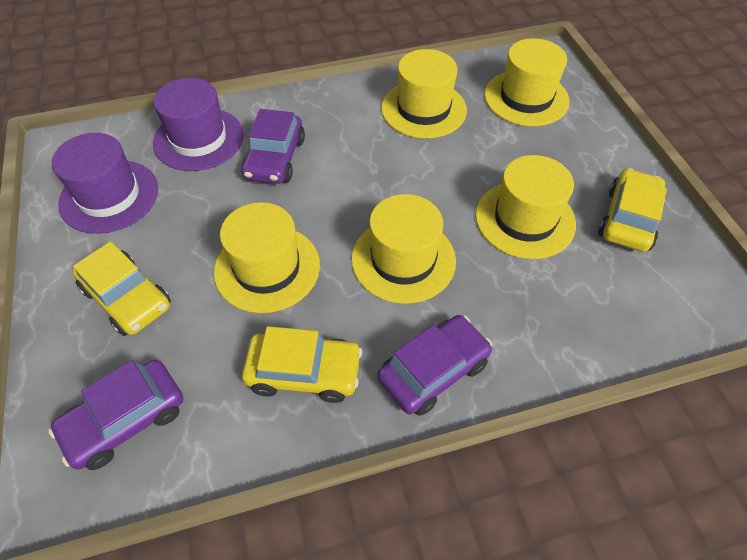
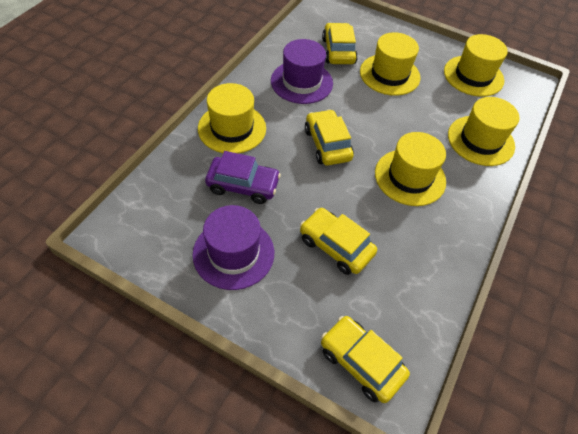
purple car: [48,360,183,470] [241,109,305,184] [377,315,492,416] = 3 -> [205,151,281,204] = 1
yellow car: [72,241,171,336] [242,326,362,403] [598,168,667,252] = 3 -> [300,208,377,275] [305,109,354,166] [321,316,410,403] [322,23,358,64] = 4

